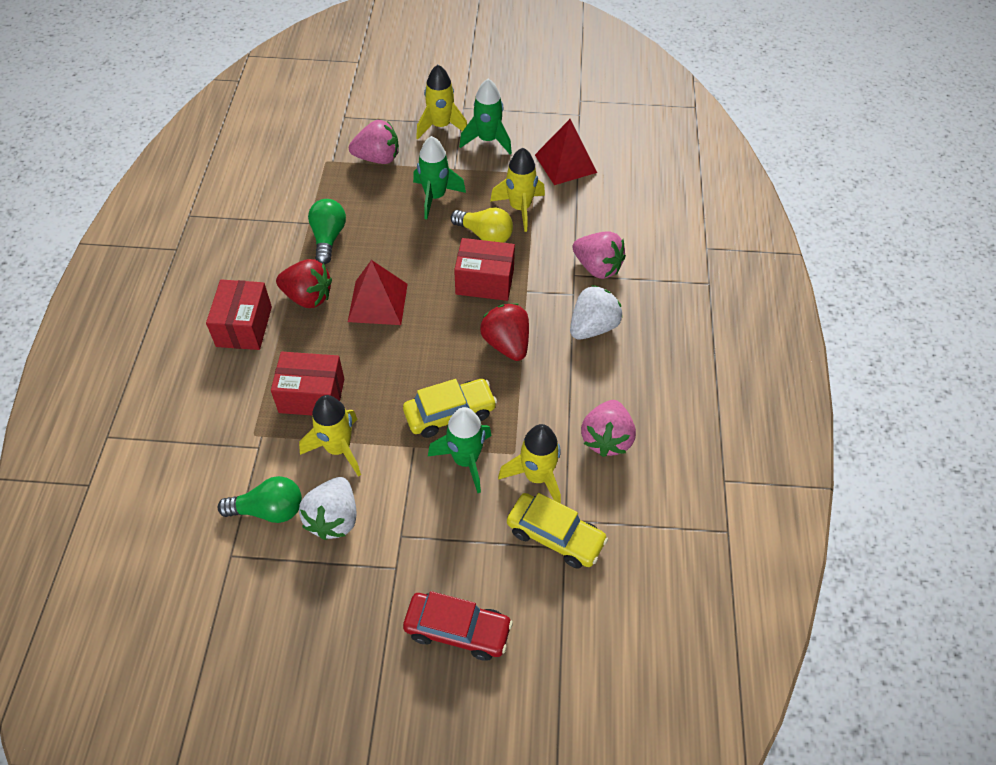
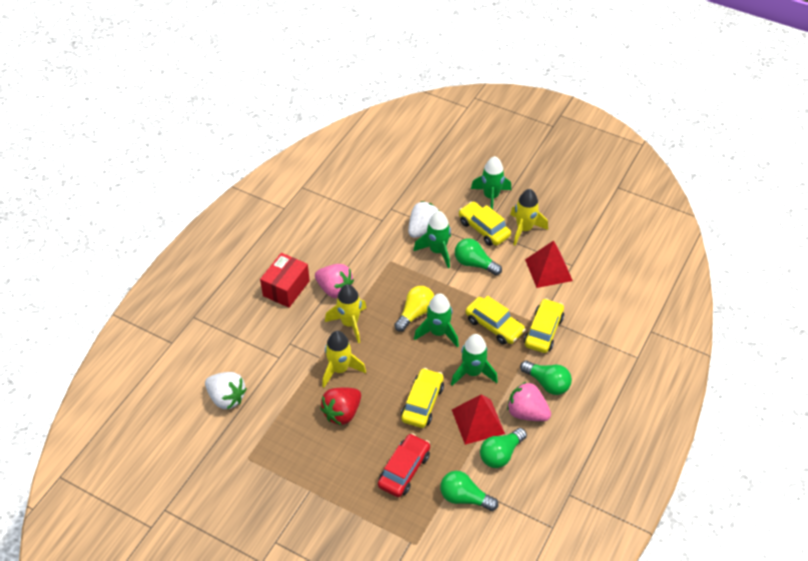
green light bulb: [218,476,302,523] [308,199,346,264] = 2 -> [440,471,498,511] [455,238,502,275] [480,428,527,468] [520,361,572,395] = 4
green rocket: [413,136,466,219] [428,407,492,493] [459,79,512,154] = 3 -> [414,211,451,268] [414,293,459,347] [451,334,498,386] [471,156,511,209] = 4
pink strawberry: [349,120,399,164] [572,231,626,279] [581,400,636,457] = 3 -> [315,264,354,298] [507,382,551,421] = 2
red box: [206,280,272,350] [271,352,344,415] [454,238,515,301] = 3 -> [260,253,310,308] = 1
red strawberry: [276,259,332,308] [480,303,529,361] = 2 -> [320,387,361,425] = 1
yellow car: [403,379,497,438] [507,493,608,569] = 2 -> [401,368,444,428] [459,201,511,246] [466,295,526,345] [524,298,564,353] = 4
yellow rocket: [299,395,361,477] [416,65,467,139] [490,148,545,232] [498,424,561,504] = 4 -> [322,331,366,388] [325,284,366,343] [510,189,548,245] = 3

